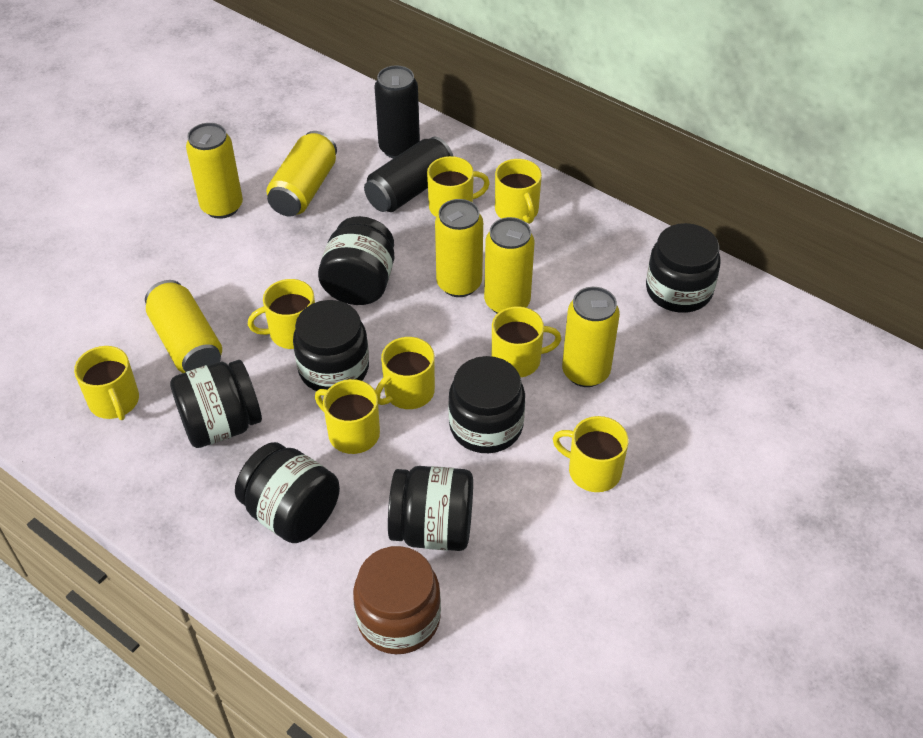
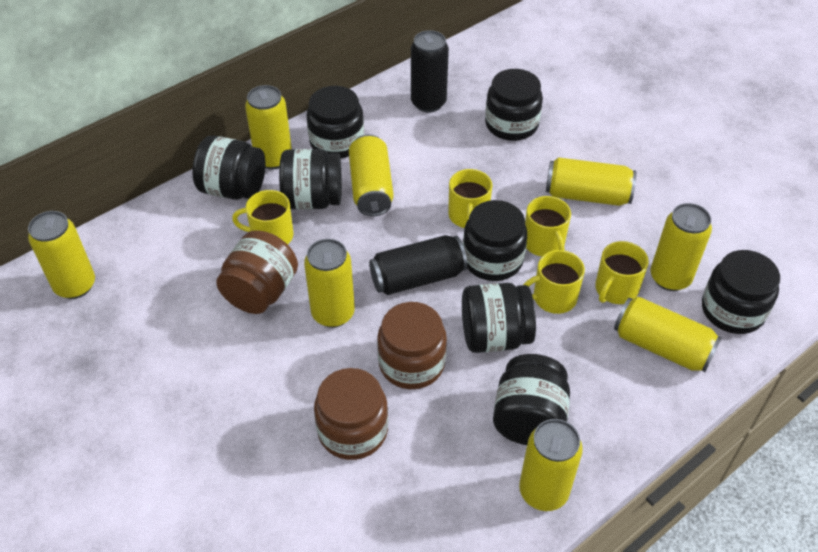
black jar: [170,360,262,448] [235,442,340,543] [293,300,369,391] [318,216,394,305] [388,466,473,551] [448,356,525,453] [646,223,721,313] = 7 -> [192,135,266,200] [279,149,342,209] [307,86,364,159] [462,283,536,353] [463,200,527,281] [485,69,543,141] [493,354,570,445] [702,250,780,334] = 8
brown jar: [353,546,441,654] = 1 -> [216,231,298,314] [314,368,388,460] [377,302,447,389] = 3
yellow can: [145,280,222,373] [186,123,243,219] [266,131,337,216] [435,199,483,297] [484,217,534,314] [562,287,620,387] = 6 -> [28,211,95,299] [245,85,292,169] [304,239,355,328] [349,134,394,217] [519,419,583,511] [546,157,636,206] [614,297,722,372] [651,203,712,291] = 8
yellow mug: [74,346,139,420] [248,279,315,349] [315,379,380,454] [375,337,435,409] [427,156,490,217] [492,306,561,378] [495,159,542,224] [553,416,628,492] = 8 -> [232,190,293,244] [448,169,492,228] [523,250,585,314] [525,196,571,256] [595,241,649,304] = 5

